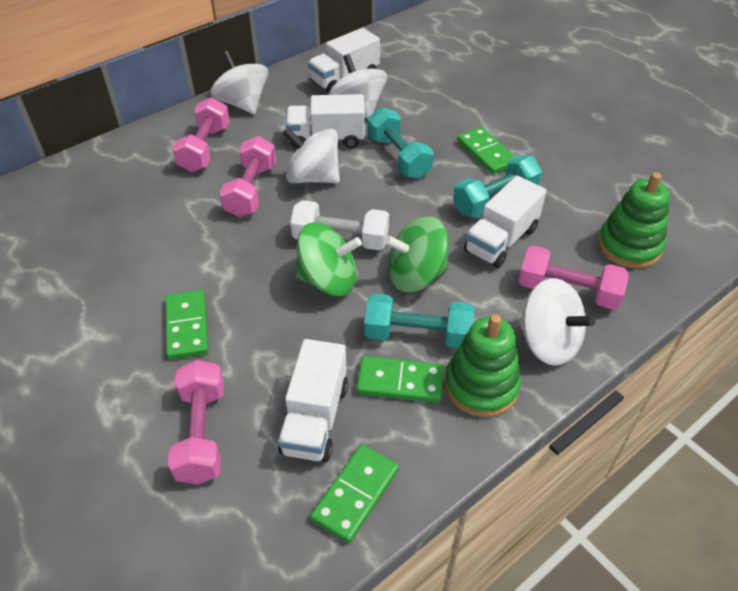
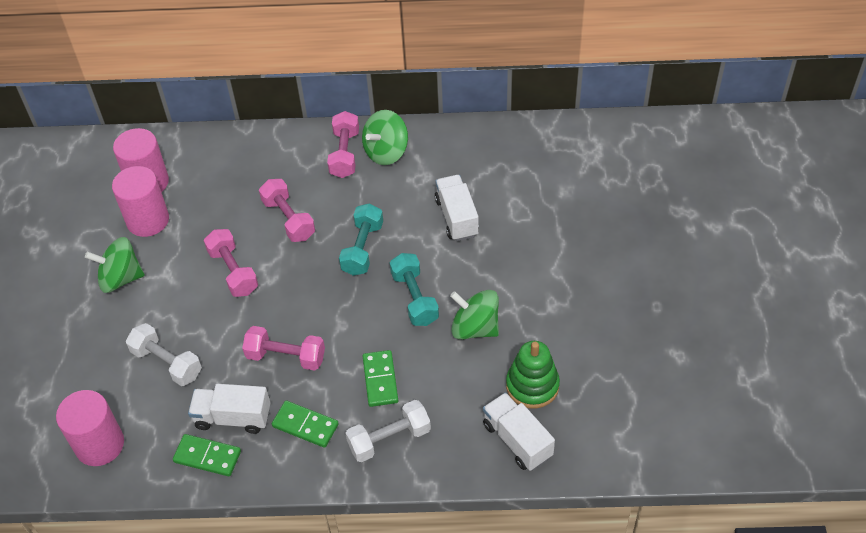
green domino: [165,290,209,360] [310,444,399,543] [356,356,444,403] [457,127,515,174] = 4 -> [173,434,241,476] [272,401,339,448] [363,350,398,407] = 3
green spinning top: [296,222,362,296] [384,217,449,292] = 2 -> [85,237,145,293] [362,110,408,165] [450,290,499,340] = 3
green stacking toy: [444,314,521,417] [598,172,670,268] = 2 -> [506,341,560,409] = 1
pink cylinder: none = 0 -> [56,390,124,466] [112,166,169,237] [113,128,169,192] = 3
turquoise dumbbell: [365,294,474,348] [368,107,434,178] [453,155,542,218] = 3 -> [339,203,383,276] [390,253,439,326] = 2
white dumbbell: [290,200,389,250] = 1 -> [126,323,202,386] [345,400,431,462] = 2
white spinning top: [210,51,268,114] [283,127,340,183] [328,54,387,119] [519,278,595,366] = 4 -> none = 0
white truck: [278,339,348,462] [286,94,365,149] [308,28,380,93] [464,176,546,268] = 4 -> [188,384,270,434] [435,175,479,241] [483,392,555,471] = 3

